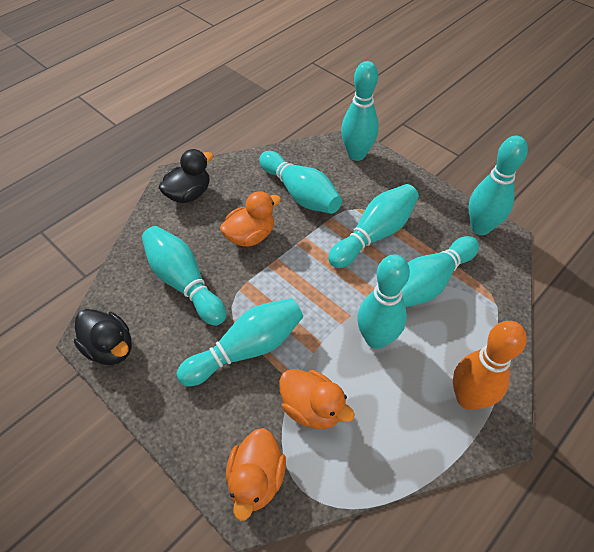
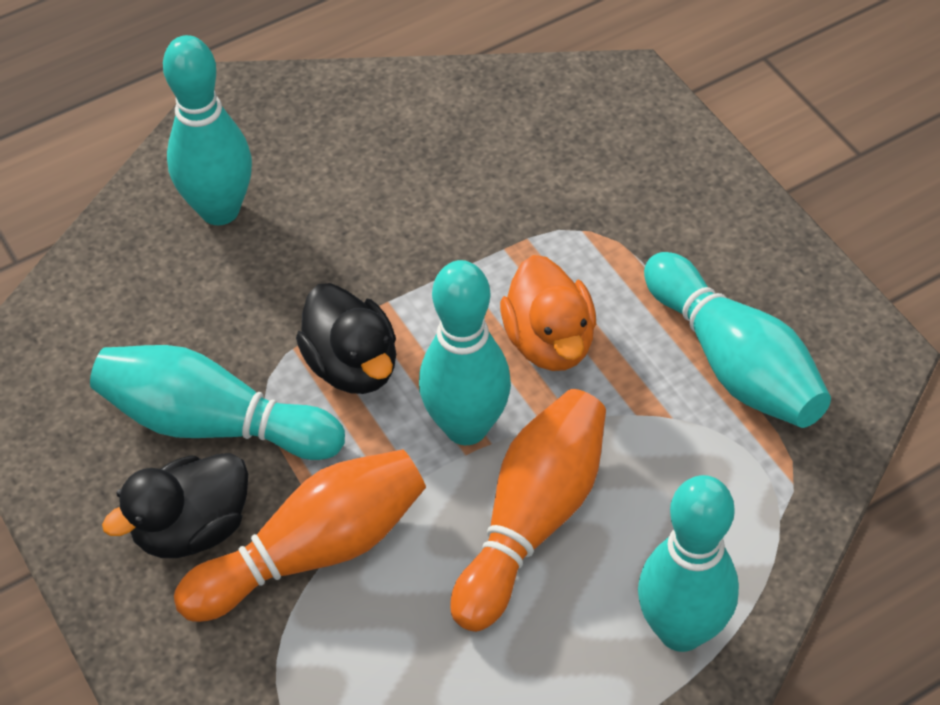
orange bowling pin: [453,321,527,410] = 1 -> [174,449,426,622] [450,389,606,632] = 2
orange duck: [220,191,281,247] [226,428,286,521] [279,369,355,429] = 3 -> [500,255,596,371] = 1
turquoise bowling pin: [142,226,226,326] [176,298,303,386] [259,151,342,214] [328,184,419,268] [341,61,379,161] [357,254,410,349] [402,236,479,307] [468,136,528,235] = 8 -> [90,345,345,460] [163,35,252,225] [419,260,511,445] [638,475,739,652] [644,252,831,428] = 5

